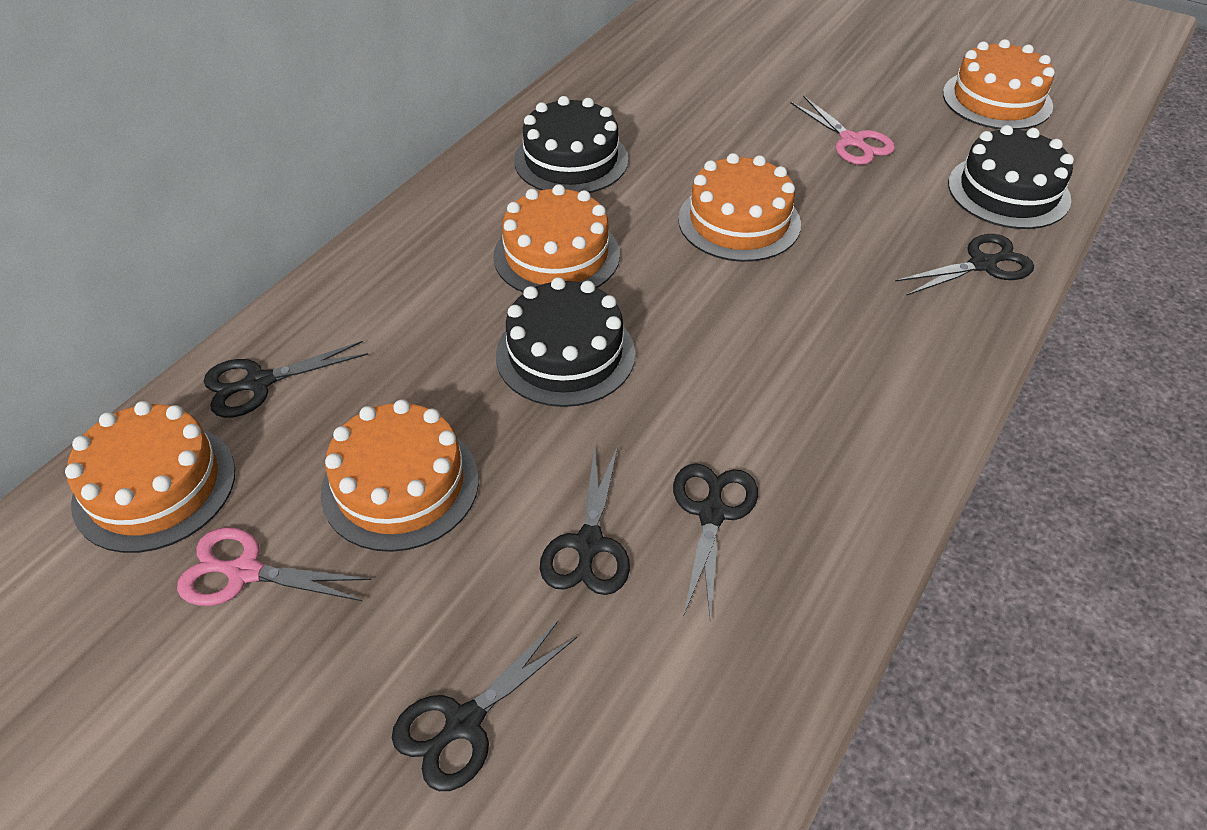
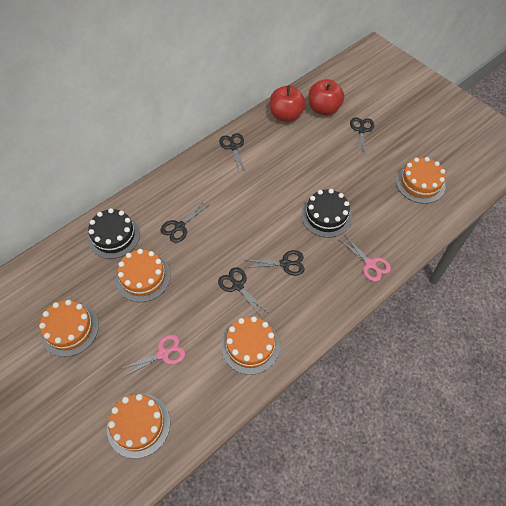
black cake: [496,277,635,407] [514,96,628,193] [948,125,1074,229] = 3 -> [88,208,140,259] [301,189,352,238] = 2
red apple: none = 0 -> [270,85,306,122] [308,79,344,116] = 2

